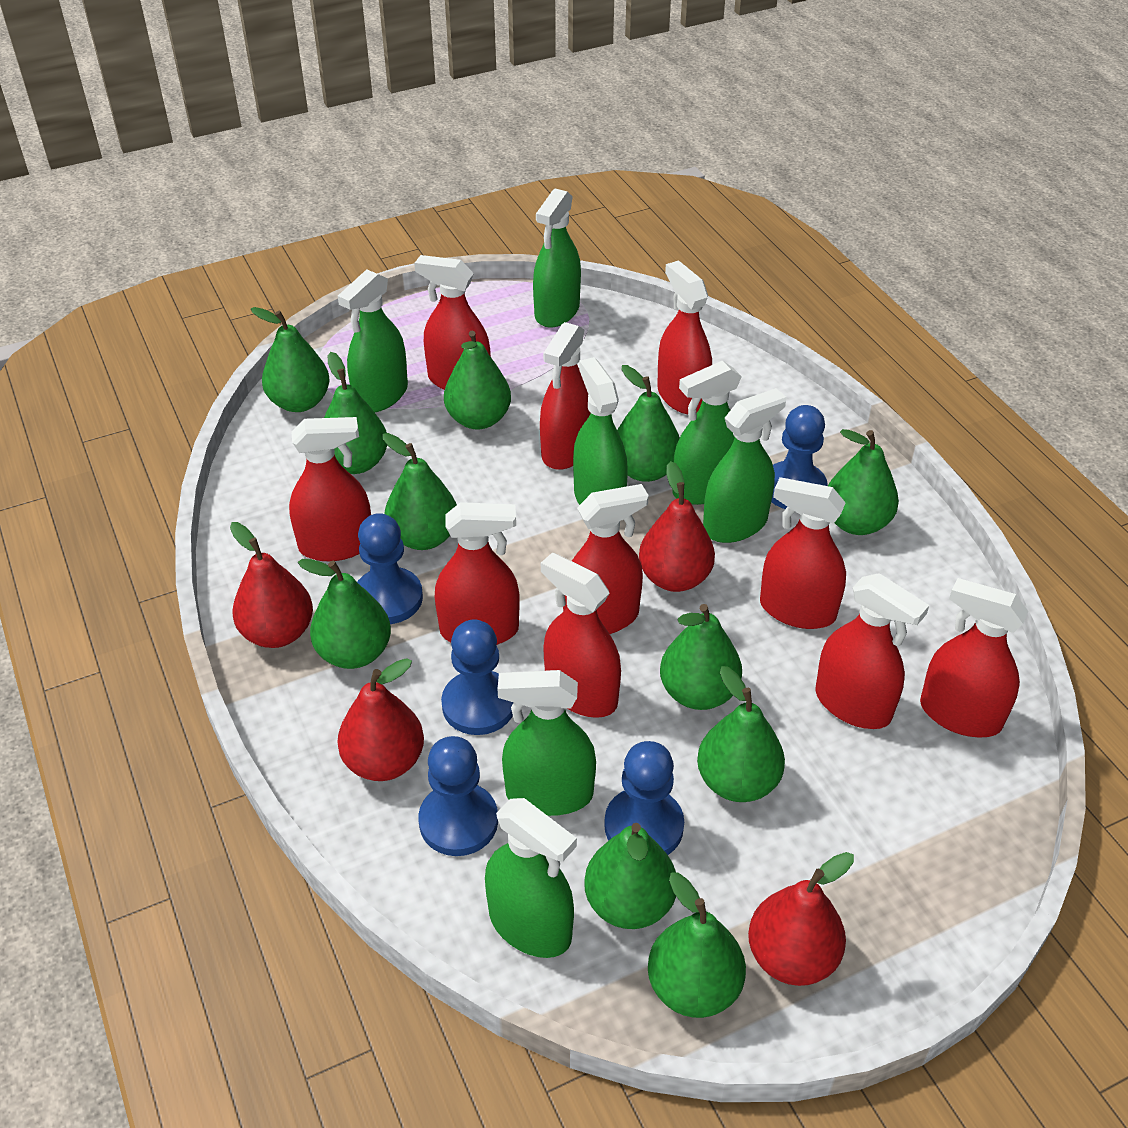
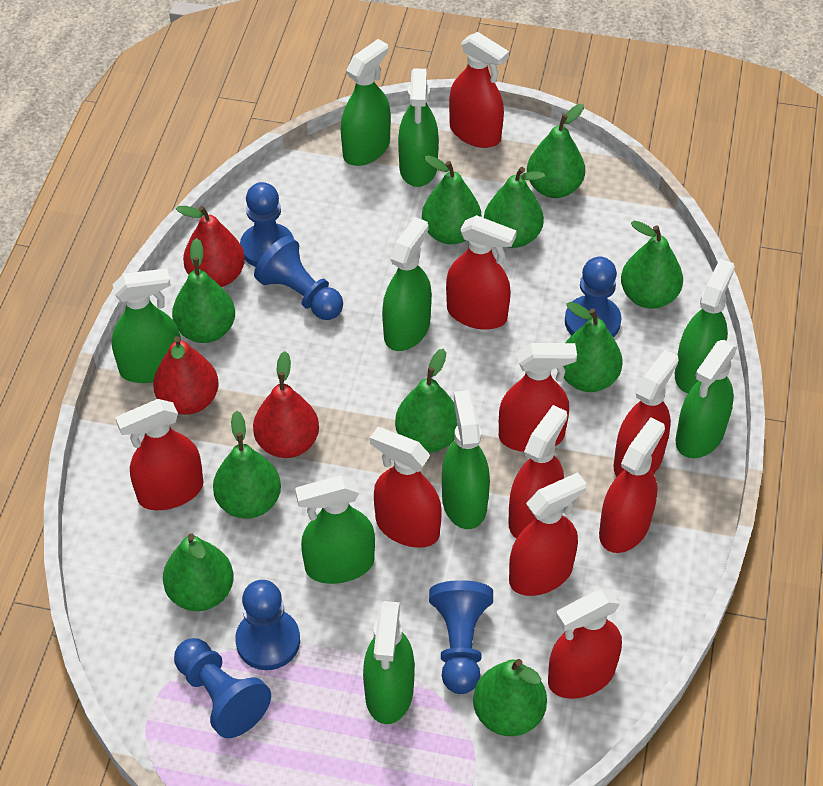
blue pawn: [357,513,423,624] [418,736,498,856] [441,619,514,735] [604,741,684,855] [771,405,828,509] = 5 -> [174,638,271,738] [235,580,300,670] [240,182,294,267] [254,236,343,320] [429,580,493,694] [565,257,621,338] = 6
green pear: [251,307,330,412] [298,559,391,669] [324,352,387,474] [383,433,457,550] [444,330,511,430] [584,823,676,929] [617,365,680,482] [648,873,746,1018] [660,604,742,710] [697,666,785,802] [828,429,899,535] = 11 -> [163,534,234,611] [172,238,235,343] [213,411,281,519] [395,348,457,453] [422,155,481,245] [473,659,547,736] [484,167,545,248] [527,104,585,198] [563,302,623,392] [621,221,683,309] = 10
green spray bottle: [338,270,408,412] [485,798,577,958] [498,670,596,816] [533,188,581,328] [573,357,628,505] [672,361,742,505] [703,388,787,543] = 7 -> [112,268,181,383] [295,475,375,584] [341,39,391,166] [363,601,415,724] [382,217,432,351] [398,69,439,187] [442,390,490,529] [675,259,735,393] [675,340,738,458] = 9
red pear: [230,522,313,648] [338,658,424,781] [639,461,715,592] [748,852,854,986] = 4 -> [153,336,219,415] [176,206,245,287] [253,351,319,458] = 3

